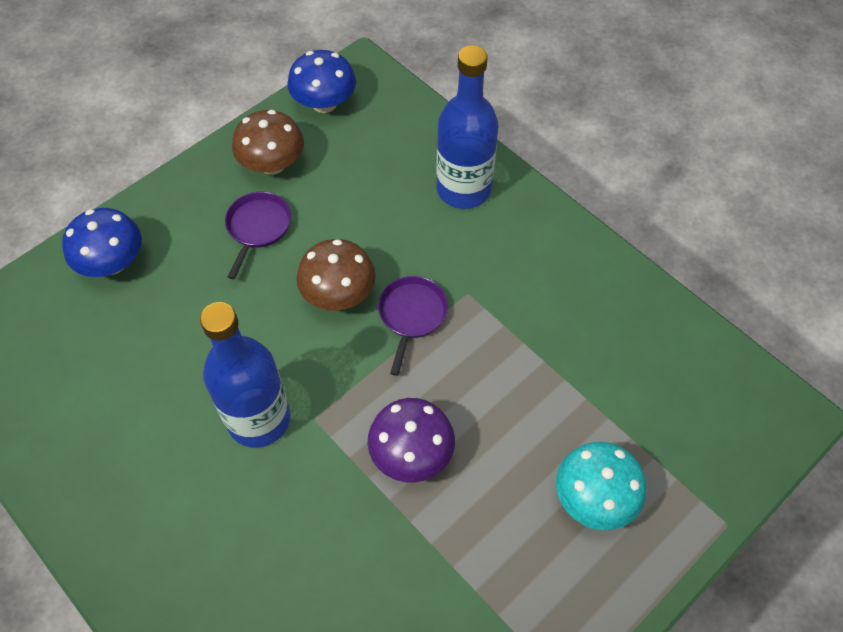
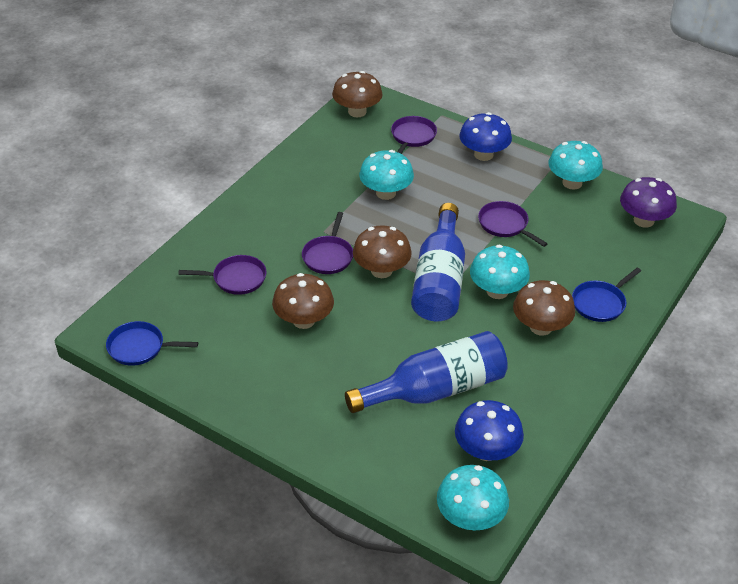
blue pan: none = 0 -> [106,321,198,366] [572,268,641,322] = 2
brown mushroom: [232,110,304,175] [297,239,376,311] = 2 -> [272,273,334,329] [332,71,383,117] [353,225,412,278] [513,280,575,336] = 4
purple pan: [225,192,291,279] [378,276,448,376] = 2 -> [178,255,267,295] [302,212,353,274] [391,116,437,154] [478,201,548,247] = 4
turquoise mushroom: [556,442,646,530] = 1 -> [359,150,414,200] [437,465,509,530] [470,245,530,299] [548,141,603,190] = 4

